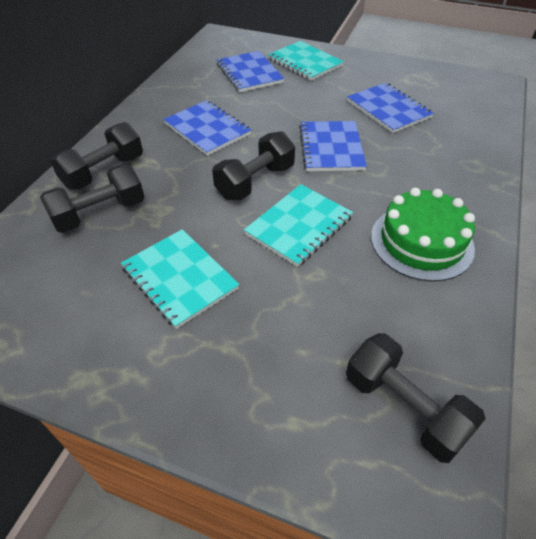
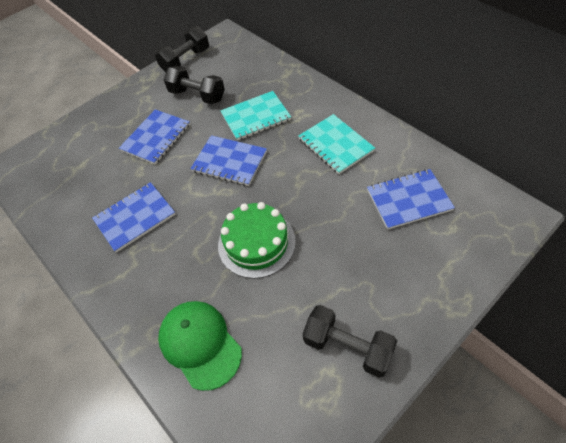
black dumbbell: [40,164,144,233] [50,122,143,190] [212,131,295,200] [346,333,486,463] = 4 -> [155,26,209,72] [164,66,225,104] [303,305,397,377] = 3
green cap: none = 0 -> [158,301,242,391] = 1
turquoise notebook: [121,229,240,329] [244,184,353,267] [268,41,344,81] = 3 -> [220,91,291,141] [298,114,375,174] = 2

